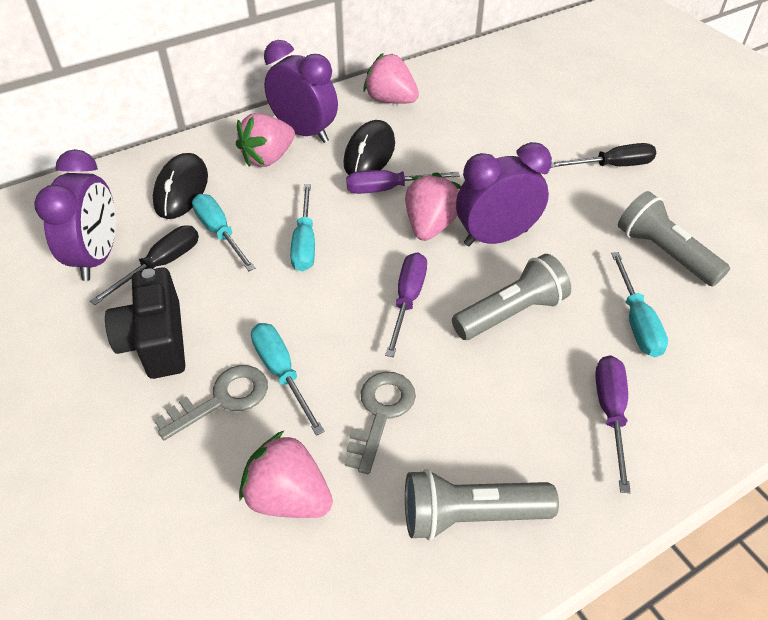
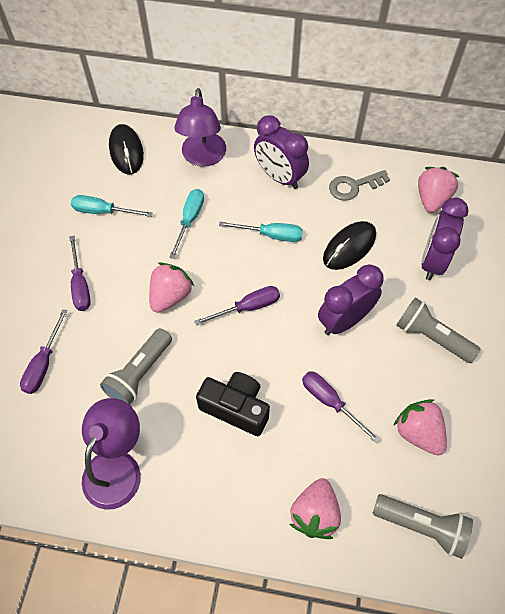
black screwdriver: [90,225,199,305] [551,143,656,168] = 2 -> none = 0
grey key: [154,365,268,440] [345,372,416,474] = 2 -> [329,170,390,201] = 1
purple lamp: none = 0 -> [82,398,141,510] [174,88,226,167] = 2
purple screwdriver: [346,170,460,194] [385,252,427,357] [595,355,631,493] = 3 -> [20,309,68,394] [69,236,91,311] [194,286,280,326] [302,371,381,444] = 4
turquoise screwdriver: [192,194,255,271] [251,323,325,436] [290,184,315,271] [611,252,668,357] = 4 -> [71,195,152,217] [169,189,204,259] [219,222,303,242] = 3

